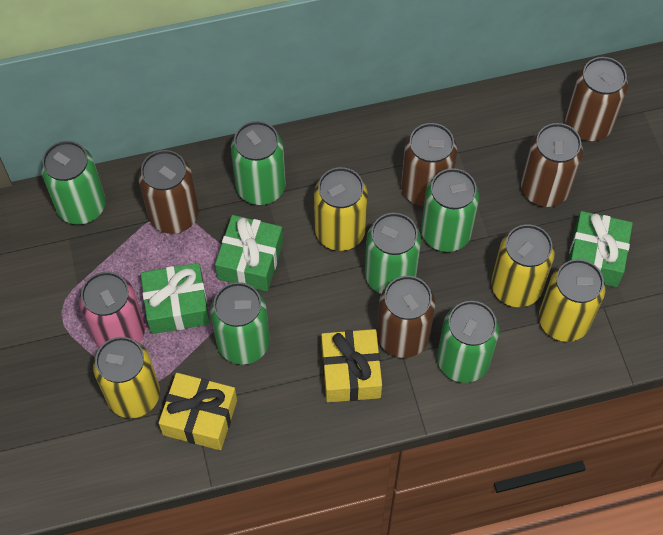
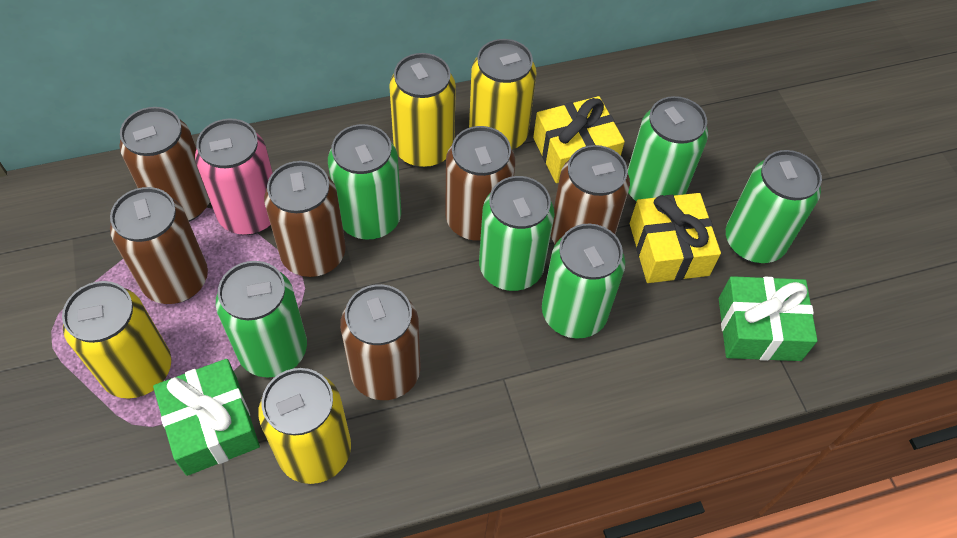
brown can: [138,150,199,234] [377,276,435,358] [401,123,457,207] [521,123,583,207] [565,57,628,141] = 5 -> [110,187,208,304] [119,107,210,222] [264,161,346,277] [340,284,420,400] [445,126,515,241] [551,145,630,244] = 6
green gift: [141,263,210,334] [215,215,283,291] [568,211,633,287] = 3 -> [153,359,260,476] [719,276,818,361] = 2

